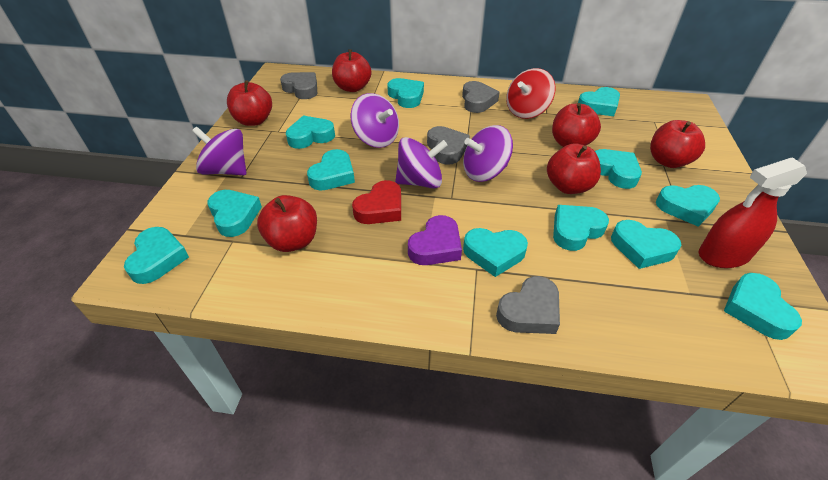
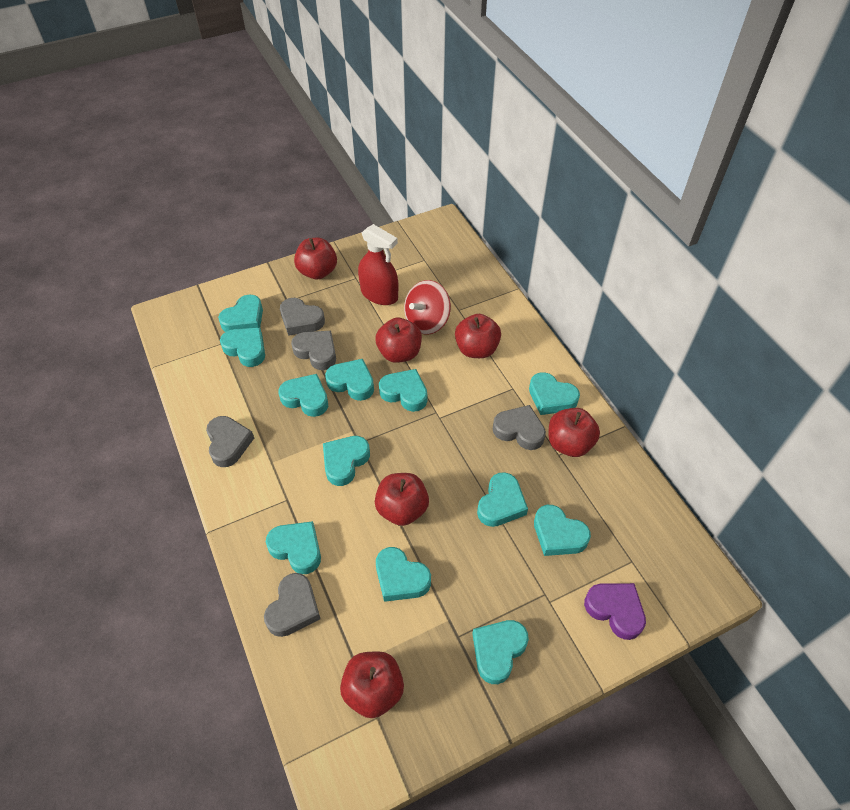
grey heart: [280,72,317,99] [427,126,470,165] [462,81,500,113] [496,276,560,334] = 4 -> [206,416,254,467] [264,573,320,637] [280,298,325,336] [291,331,336,370] [493,405,546,450] = 5
purple spinning top: [192,127,246,175] [350,93,399,148] [395,137,448,189] [463,125,513,182] = 4 -> none = 0
red heart: [352,180,401,224] = 1 -> none = 0

